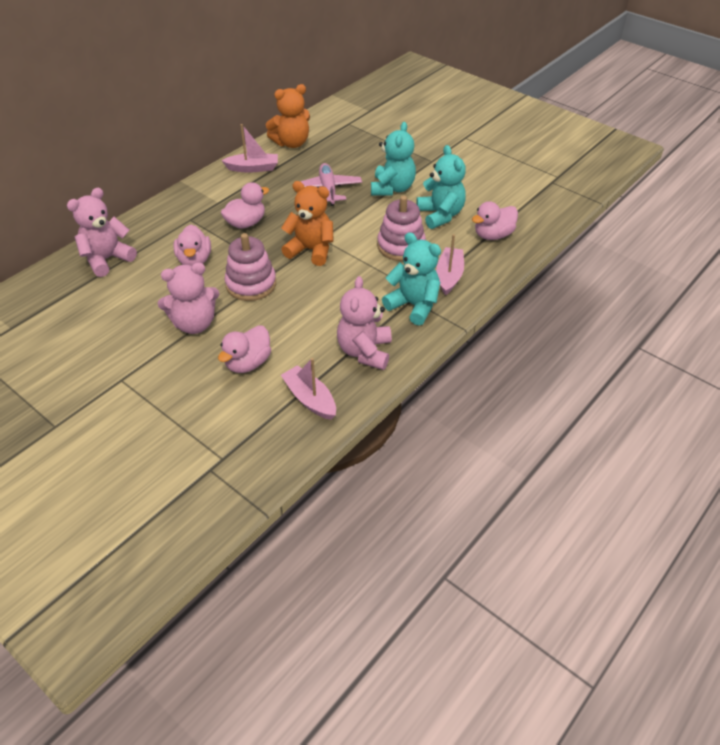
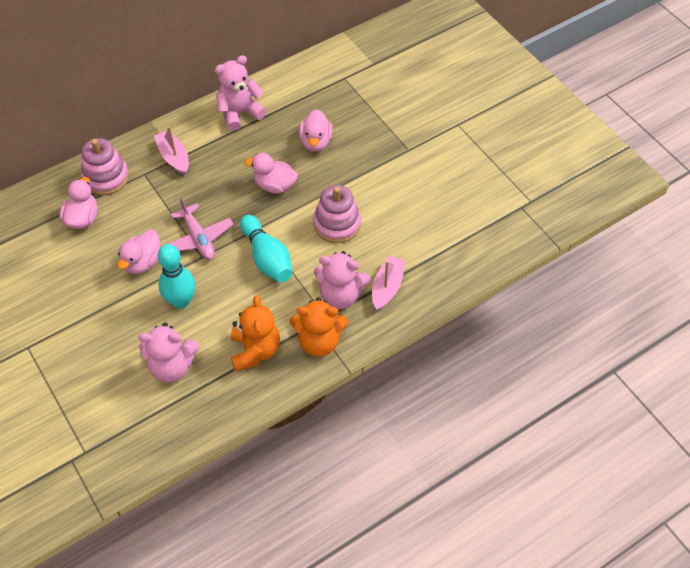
pink boat: [221,124,278,173] [281,358,336,420] [436,234,464,296] = 3 -> [154,126,189,175] [372,256,406,310] = 2
turquoise bowling pin: none = 0 -> [158,244,195,308] [240,215,292,282] = 2
turquoise teddy bear: [371,122,416,196] [382,232,441,325] [416,145,466,229] = 3 -> none = 0

